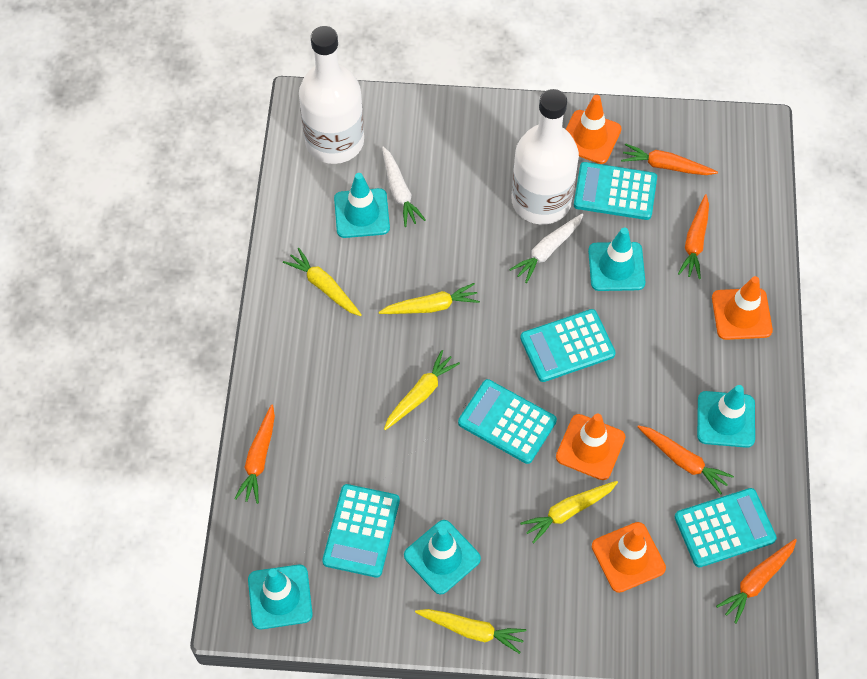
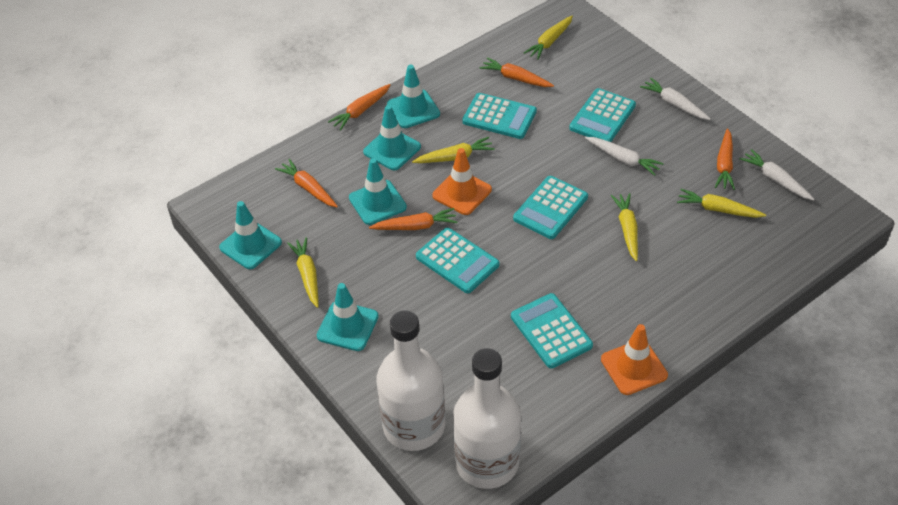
orange traffic cone: [556,414,625,480] [566,95,622,164] [592,522,666,593] [712,276,773,340] = 4 -> [432,148,492,215] [601,324,668,395] = 2
white carrot: [382,146,426,227] [509,213,584,283] = 2 -> [585,137,664,176] [640,78,711,120] [739,149,814,201] = 3

